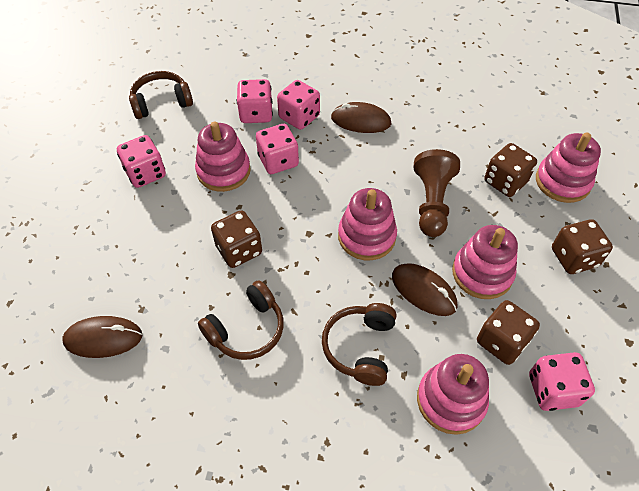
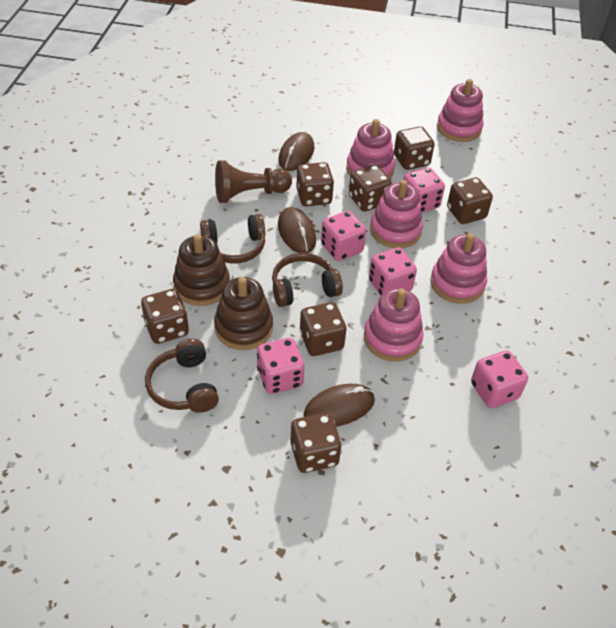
brown dice: [211,210,262,268] [477,300,540,365] [484,143,537,197] [552,219,613,274] = 4 -> [141,289,189,344] [290,413,342,473] [296,162,334,206] [300,302,346,356] [349,165,392,212] [394,126,435,170] [447,178,493,224] = 7
brown stacking toy: none = 0 -> [173,234,230,306] [214,277,273,350] = 2

